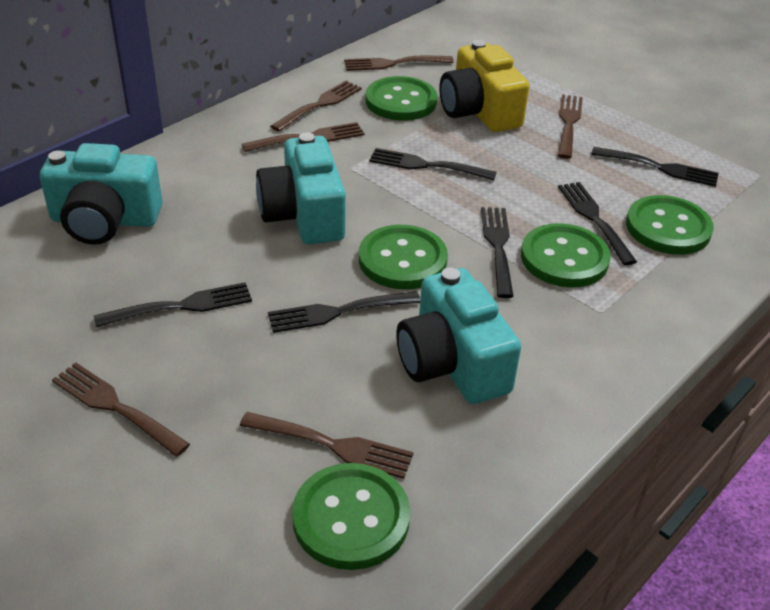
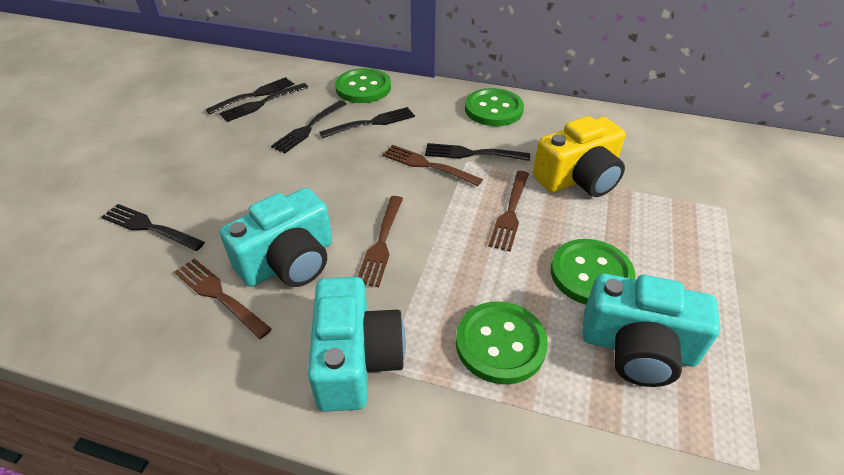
brown fork: [52,362,190,457] [240,412,414,479] [242,122,365,152] [271,81,362,132] [344,56,454,71] [558,94,583,159] = 6 -> [174,258,272,339] [358,196,403,287] [382,145,483,186] [488,171,529,252] = 4
green button: [292,463,410,570] [359,225,448,289] [365,76,437,121] [521,223,611,288] [626,195,714,255] = 5 -> [335,68,391,103] [456,301,548,385] [465,88,524,126] [551,239,636,304] = 4

